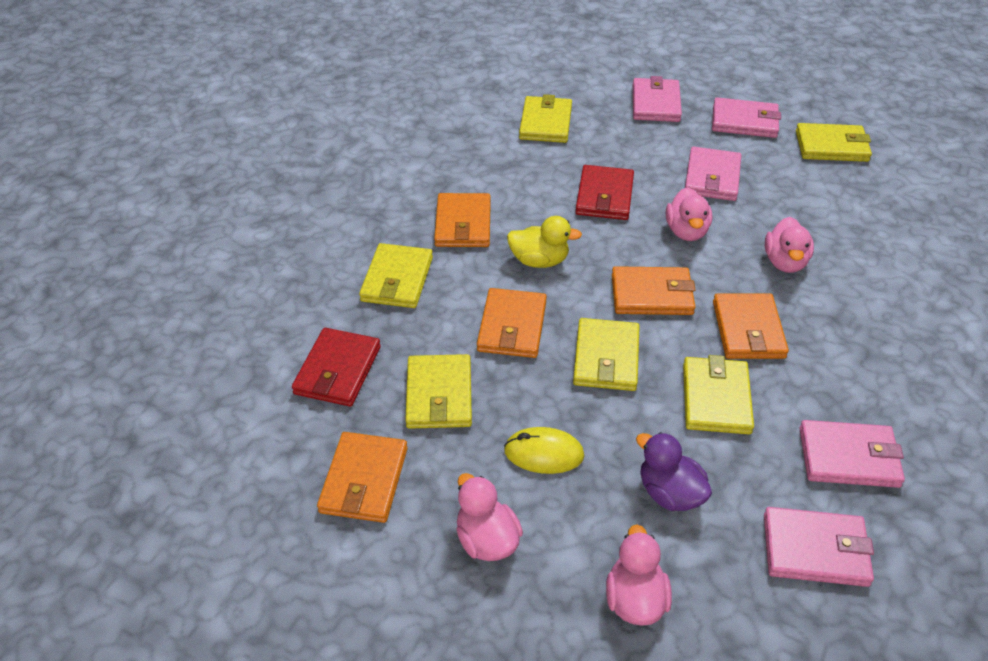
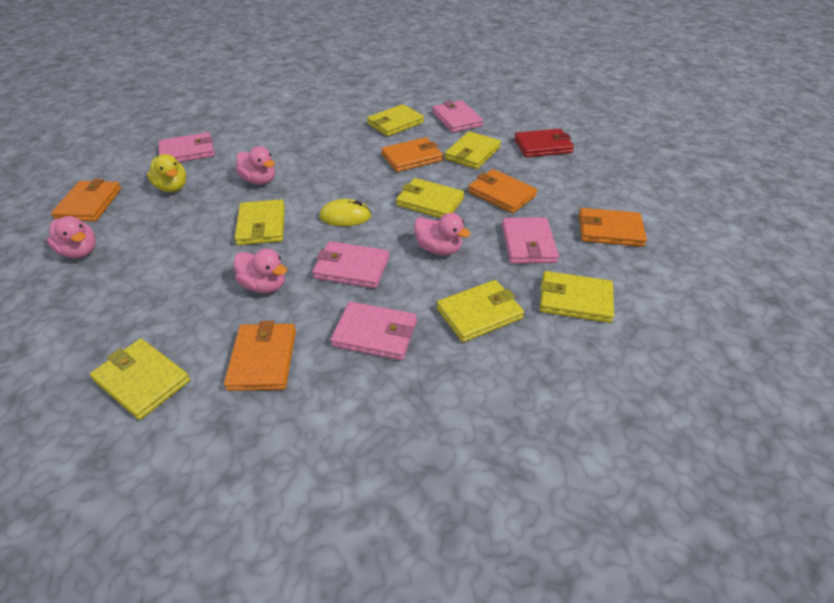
purple duck: [636,432,712,511] = 1 -> none = 0
red wallet: [292,328,381,406] [576,165,634,220] = 2 -> [514,129,574,157] = 1
yellow wallet: [359,243,433,308] [405,354,472,429] [519,94,572,143] [573,318,640,391] [683,355,754,435] [796,123,872,162] = 6 -> [90,339,190,420] [235,199,285,245] [367,104,424,137] [396,178,464,218] [437,280,524,342] [444,131,501,169] [540,271,614,323] = 7

